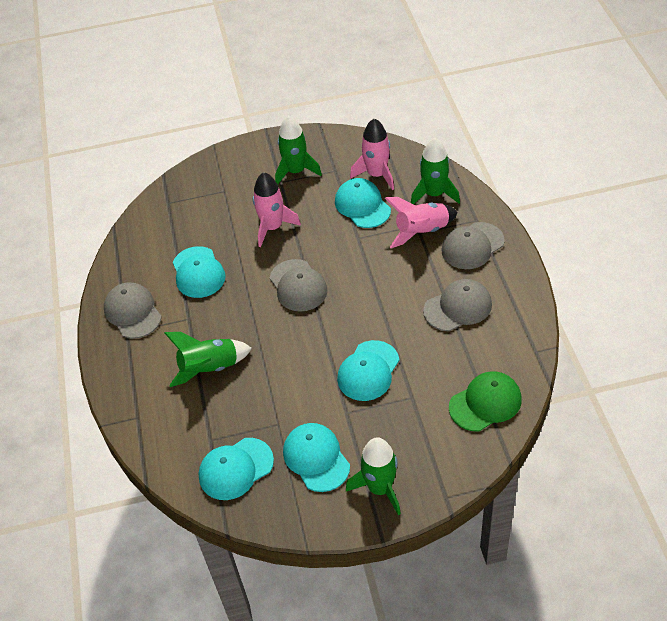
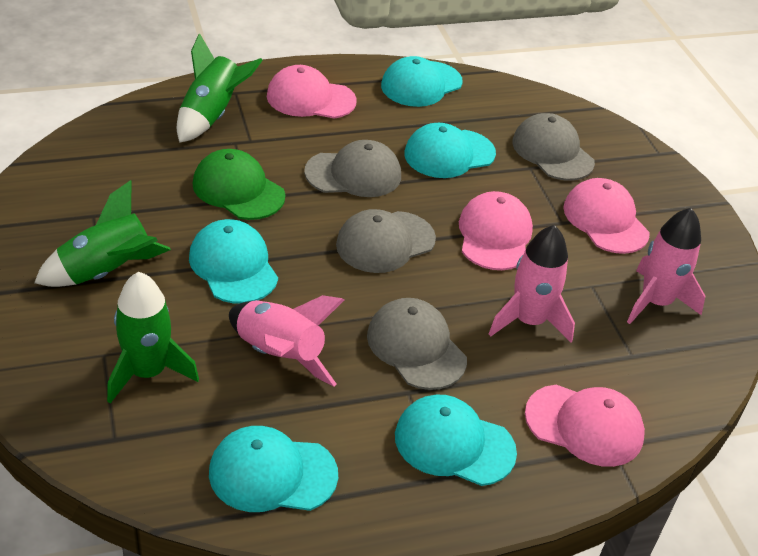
green rocket: [165,332,252,387] [275,115,322,184] [346,437,401,515] [411,138,460,205] = 4 -> [34,180,171,287] [107,272,199,403] [177,33,263,143] = 3
pink cap: none = 0 -> [267,65,357,119] [459,191,533,270] [525,385,645,467] [563,178,650,254] = 4

